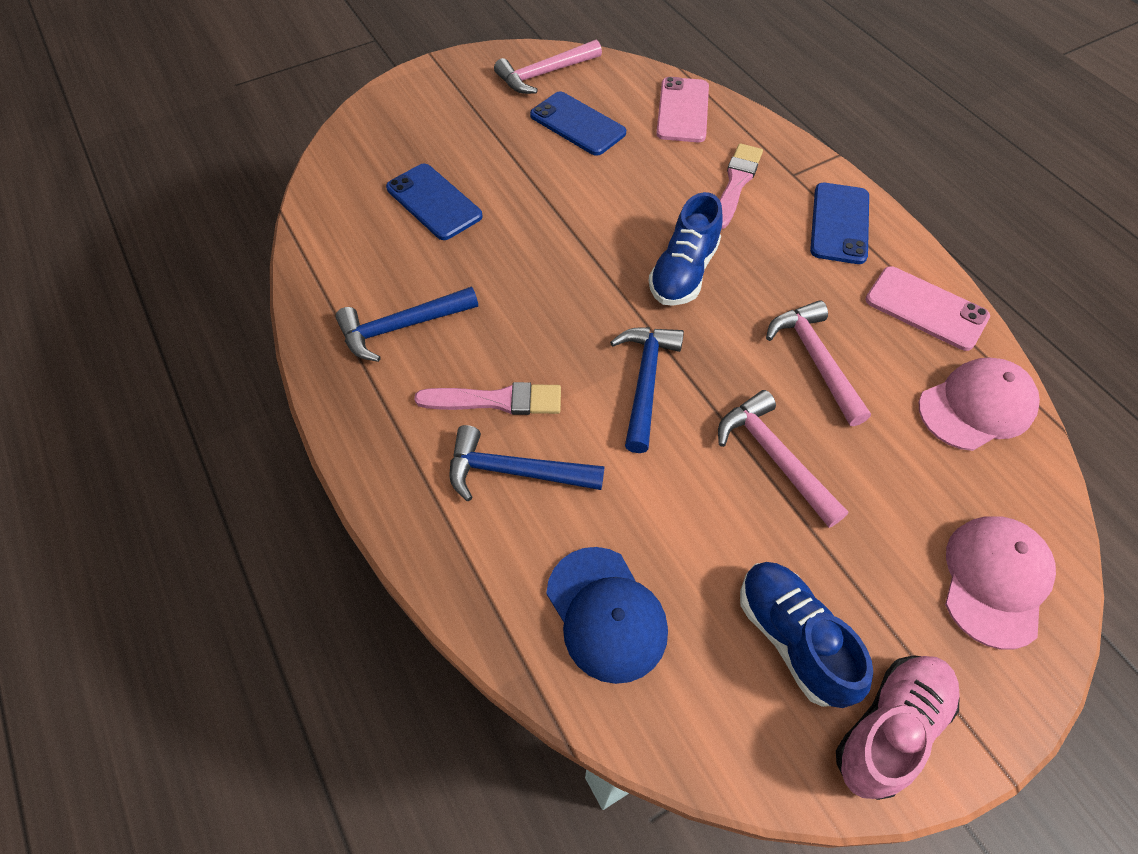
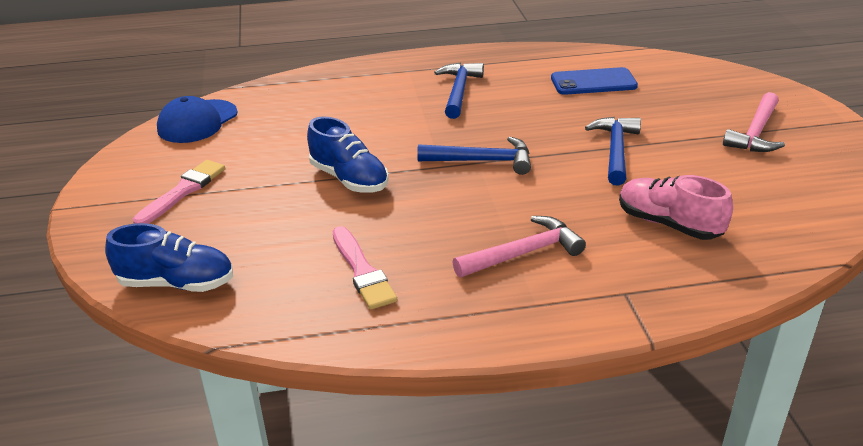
blue phone: [386,164,483,240] [530,92,626,156] [810,183,869,264] = 3 -> [551,67,638,95] = 1
pink cap: [919,358,1040,451] [945,516,1056,650] = 2 -> none = 0
pink hammer: [494,39,602,94] [718,390,848,528] [766,300,871,426] = 3 -> [453,216,586,277] [723,92,785,152] = 2
pink phone: [656,77,709,142] [865,266,990,351] = 2 -> none = 0

